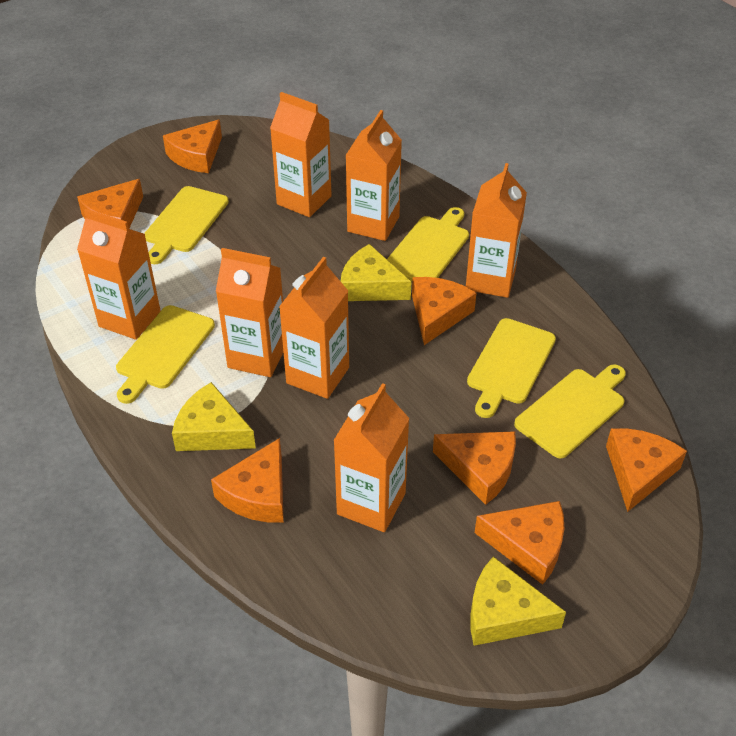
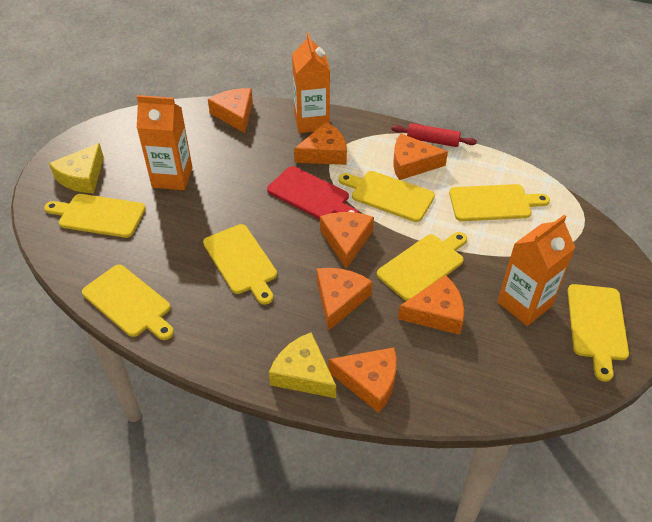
orange carton: [77,209,161,340] [216,248,283,377] [270,92,332,217] [279,257,349,399] [333,383,410,532] [346,110,402,241] [466,163,527,298] = 7 -> [137,95,193,190] [292,33,330,133] [497,215,575,326] = 3
red cutting board: none = 0 -> [267,166,359,219] = 1
red rolling pin: none = 0 -> [391,123,477,147] = 1
yellow cheese: [172,382,256,451] [341,244,411,301] [470,556,566,646] = 3 -> [49,143,104,193] [269,332,336,398] = 2
yellow cutting board: [116,305,215,404] [144,186,229,264] [387,207,469,281] [467,318,556,418] [514,364,626,459] = 5 -> [44,194,146,238] [82,265,174,340] [203,224,277,305] [339,171,435,222] [377,232,467,301] [449,184,550,221] [568,284,629,382] = 7

